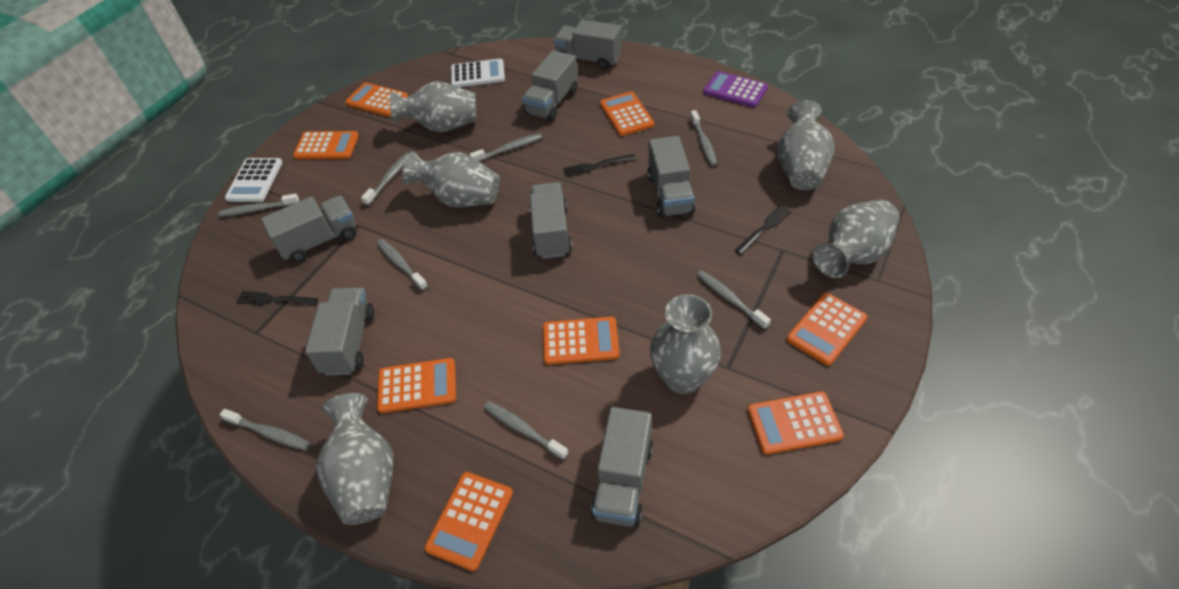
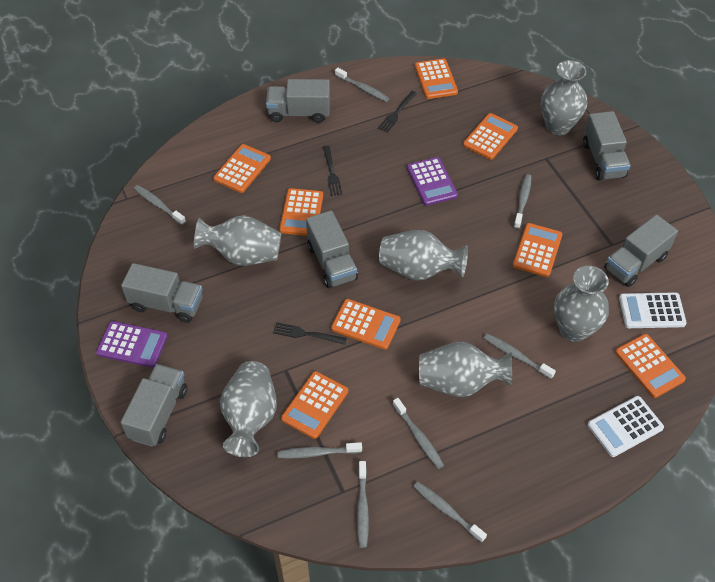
grey truck: [261,196,356,263] [305,287,374,375] [522,50,578,121] [530,182,572,259] [554,20,622,70] [591,407,653,527] [647,136,695,218] = 7 -> [120,364,187,446] [121,263,203,323] [266,79,330,123] [306,210,358,288] [583,111,630,181] [604,214,678,287] = 6
purple calculator: [703,71,768,108] = 1 -> [96,321,168,368] [407,157,458,206] = 2

